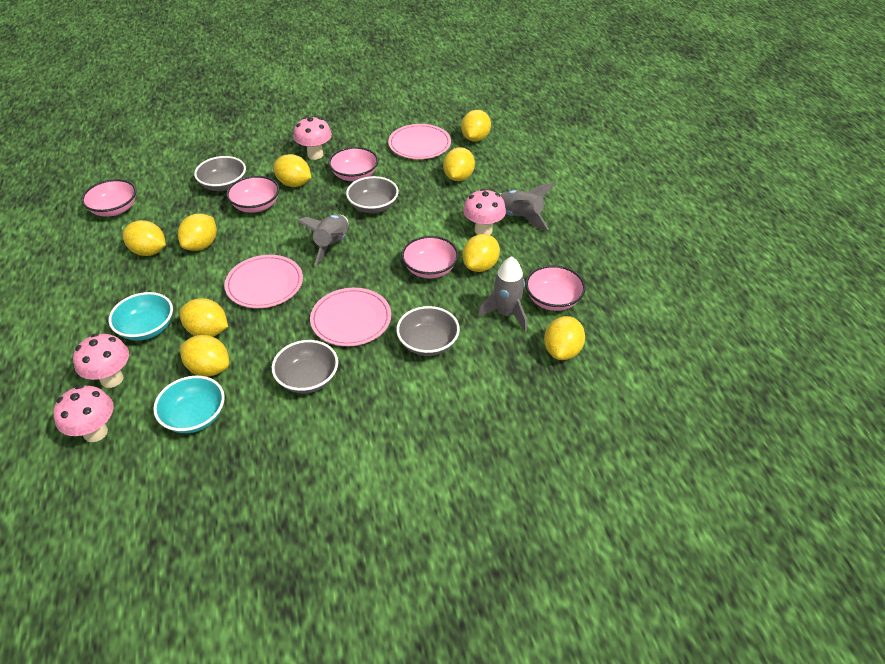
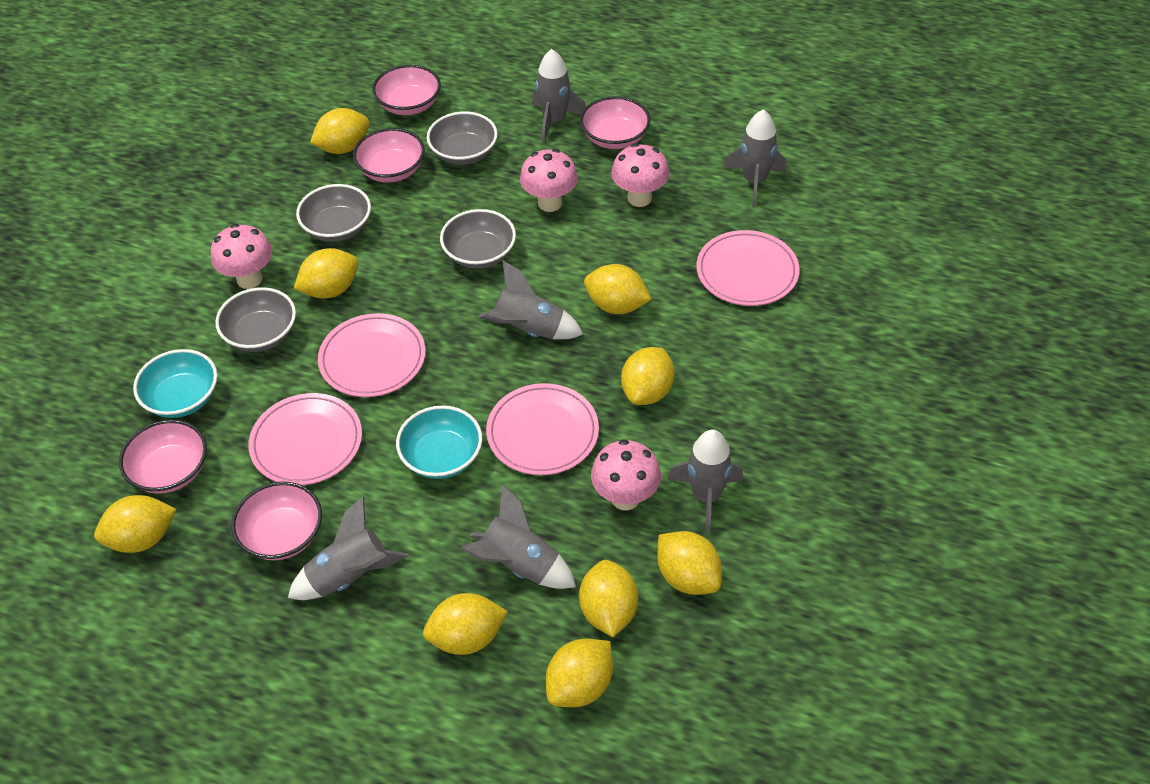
grey rocket: [297,214,348,266] [477,256,527,332] [500,183,555,230] = 3 -> [288,497,408,600] [460,485,576,589] [479,261,583,339] [532,49,586,143] [668,430,743,533] [724,109,787,206] = 6
pink plate: [224,255,303,308] [310,288,391,346] [388,124,451,159] = 3 -> [248,393,362,485] [318,313,426,397] [486,383,599,475] [696,230,800,306] = 4

